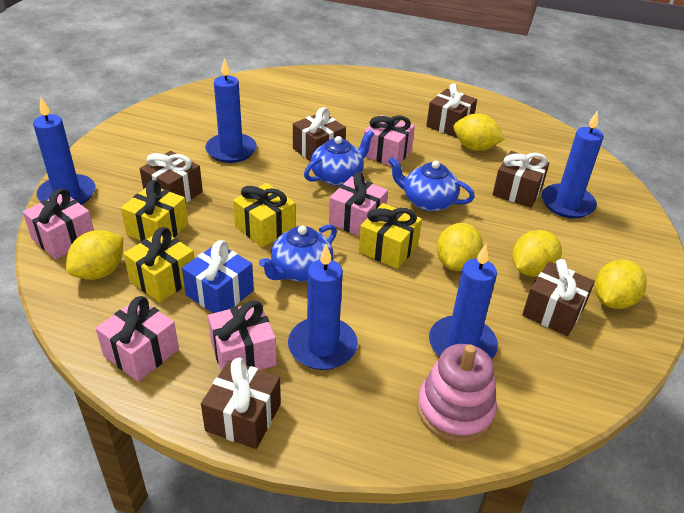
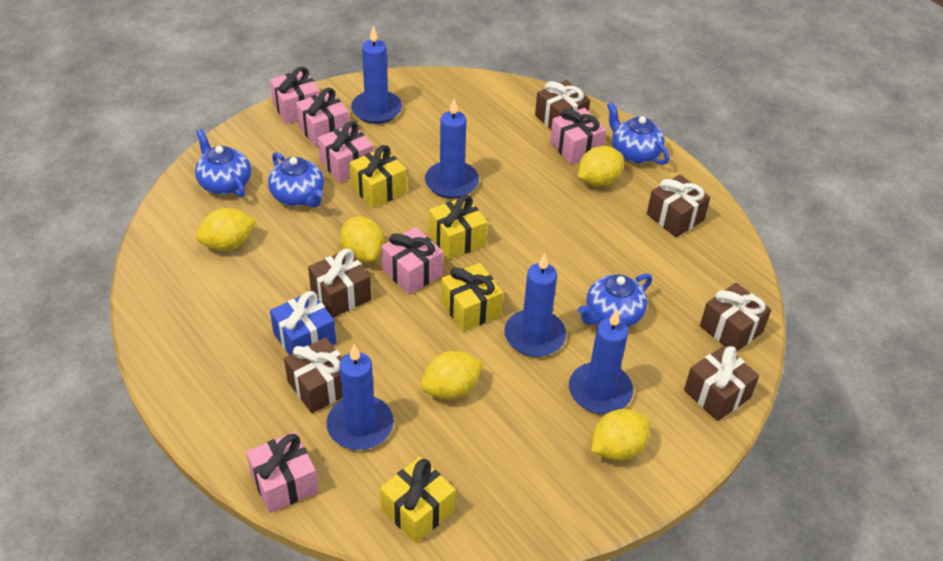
blue teapot: [259,224,337,282] [304,130,374,186] [388,157,475,212] = 3 -> [195,129,251,197] [268,152,324,208] [578,273,652,327] [607,102,670,165] = 4
pink gift: [23,188,94,259] [96,296,179,382] [208,301,277,371] [329,172,388,236] [364,115,415,166] = 5 -> [246,432,319,513] [270,67,320,124] [296,88,349,147] [318,121,373,183] [381,227,443,295] [550,108,606,165] = 6
pink stacking toy: [417,344,497,442] = 1 -> none = 0

